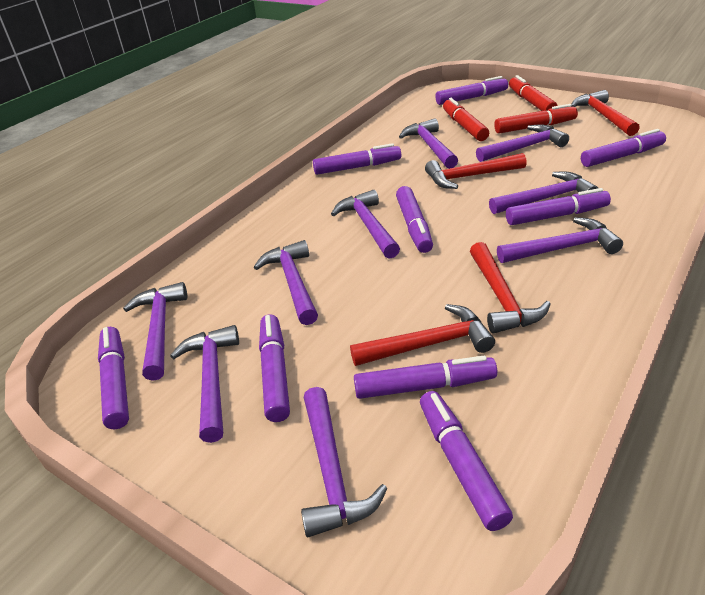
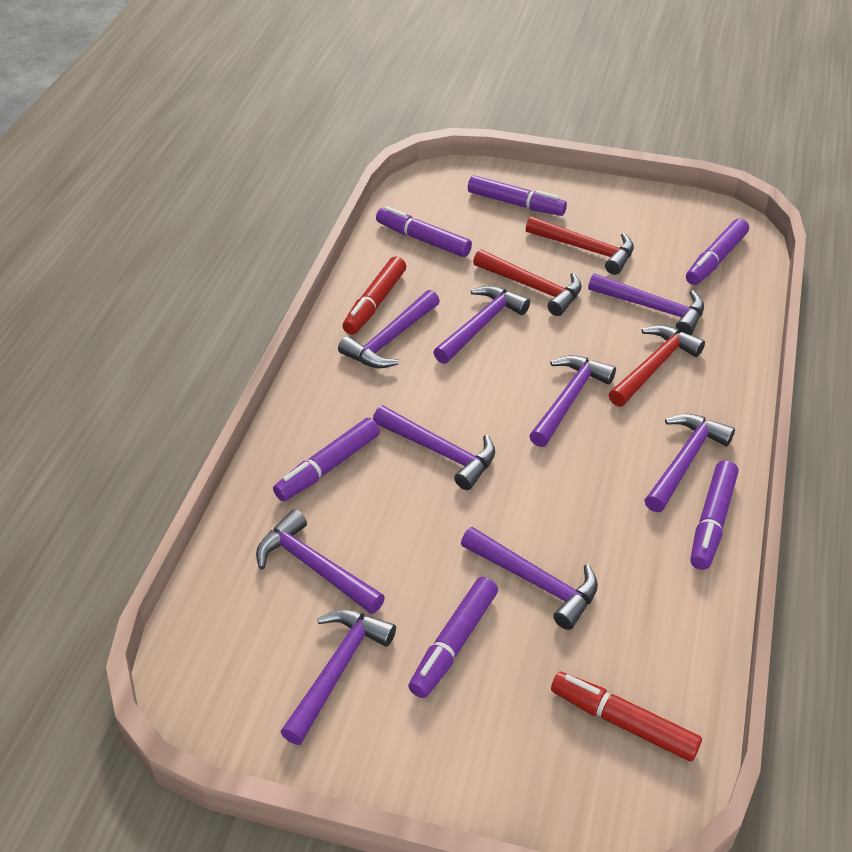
purple marker: [98,327,129,429] [259,314,290,422] [313,143,401,175] [354,356,497,399] [396,186,433,253] [420,391,513,531] [435,76,508,105] [506,188,611,225] [581,129,666,167] = 9 -> [273,418,380,501] [376,206,472,257] [408,577,498,698] [468,175,567,216] [686,218,749,285] [690,460,738,570] = 6
red hammer: [350,304,495,366] [425,153,527,189] [470,242,551,333] [571,90,640,136] = 4 -> [473,249,582,316] [526,216,634,275] [609,325,705,407] = 3
red marker: [443,98,489,141] [494,104,578,134] [509,75,558,111] = 3 -> [342,256,406,335] [551,672,702,762] = 2

